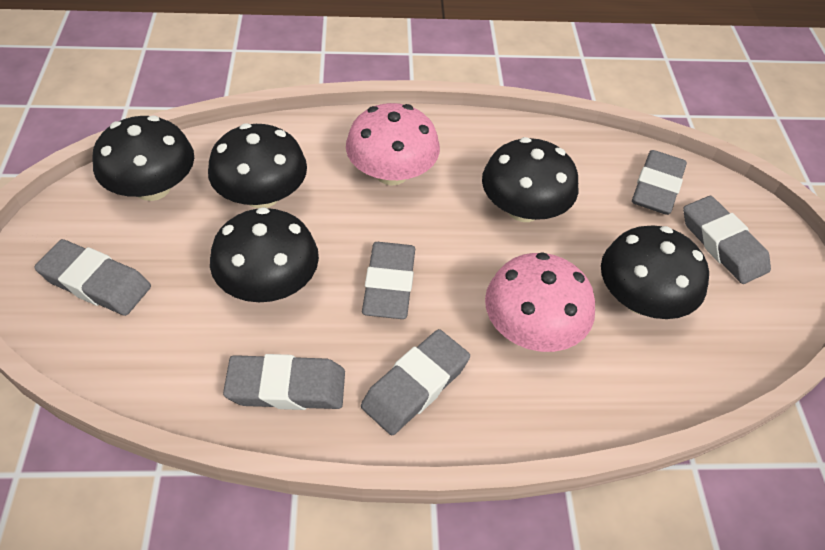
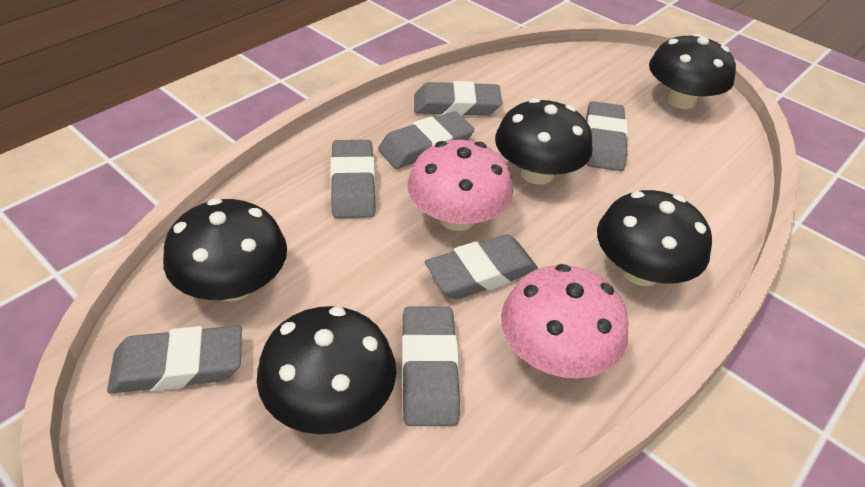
grey eraser: [34,239,151,316] [223,354,345,410] [361,329,470,435] [362,242,415,319] [632,150,687,215] [683,196,771,284] = 6 -> [107,325,242,394] [330,140,376,218] [378,111,474,169] [401,306,460,426] [414,81,502,116] [425,234,538,299] [586,101,628,171] = 7

